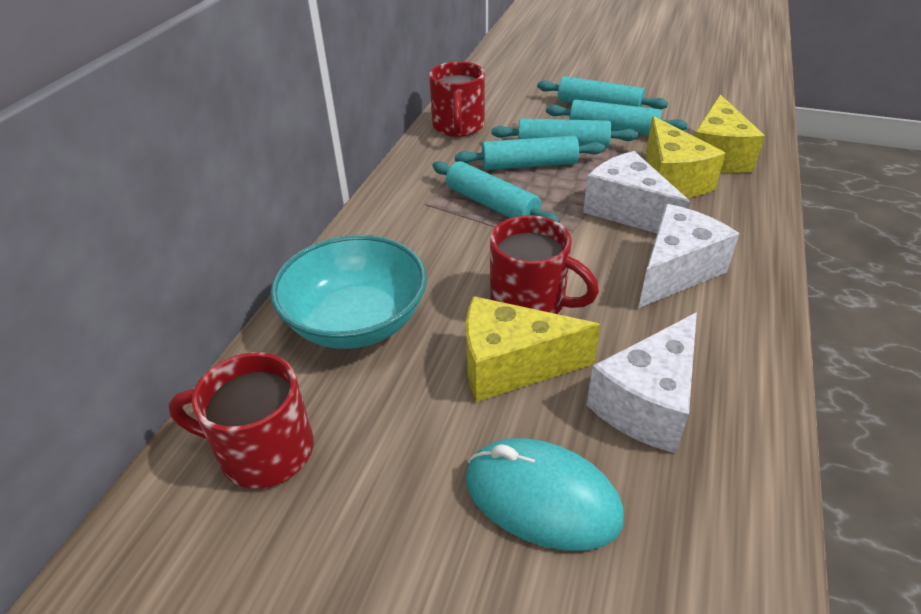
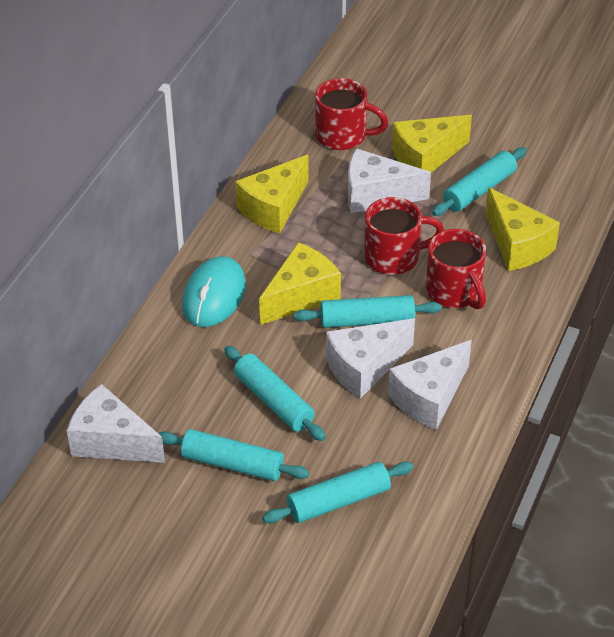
turquoise bowl: [270,235,427,349] = 1 -> none = 0
white cheese: [583,151,690,233] [586,312,697,453] [638,204,739,308] = 3 -> [67,384,165,463] [326,319,415,399] [348,148,431,213] [388,340,472,430] = 4
yellow cheese: [466,296,601,402] [646,116,726,198] [694,95,765,173] = 3 -> [235,155,309,234] [259,242,341,325] [392,115,472,173] [486,187,560,271] = 4

